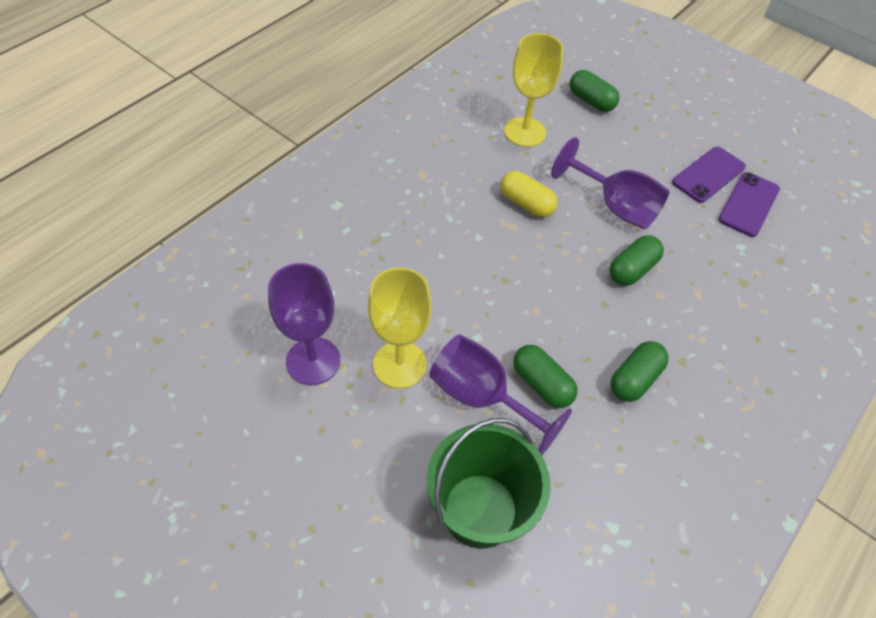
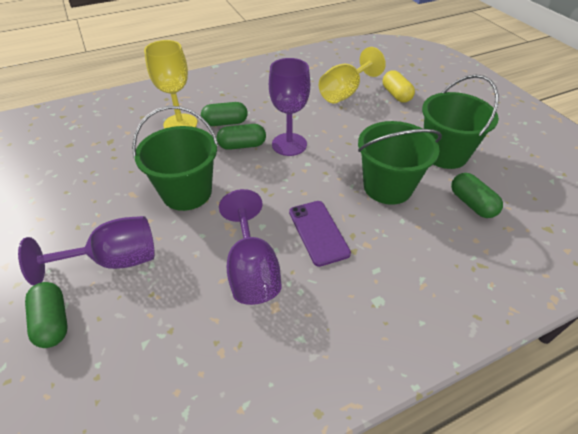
green bucket: [427,418,551,549] = 1 -> [132,106,218,211] [358,121,442,205] [422,75,499,169] = 3
purple phone: [672,147,746,203] [718,172,780,237] = 2 -> [289,201,351,267] = 1

